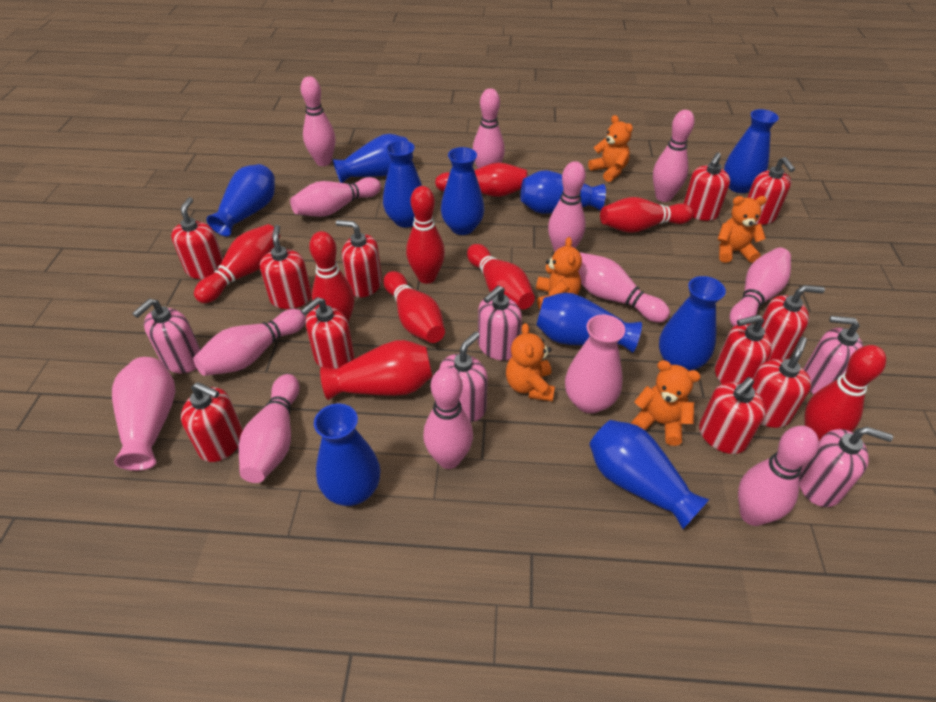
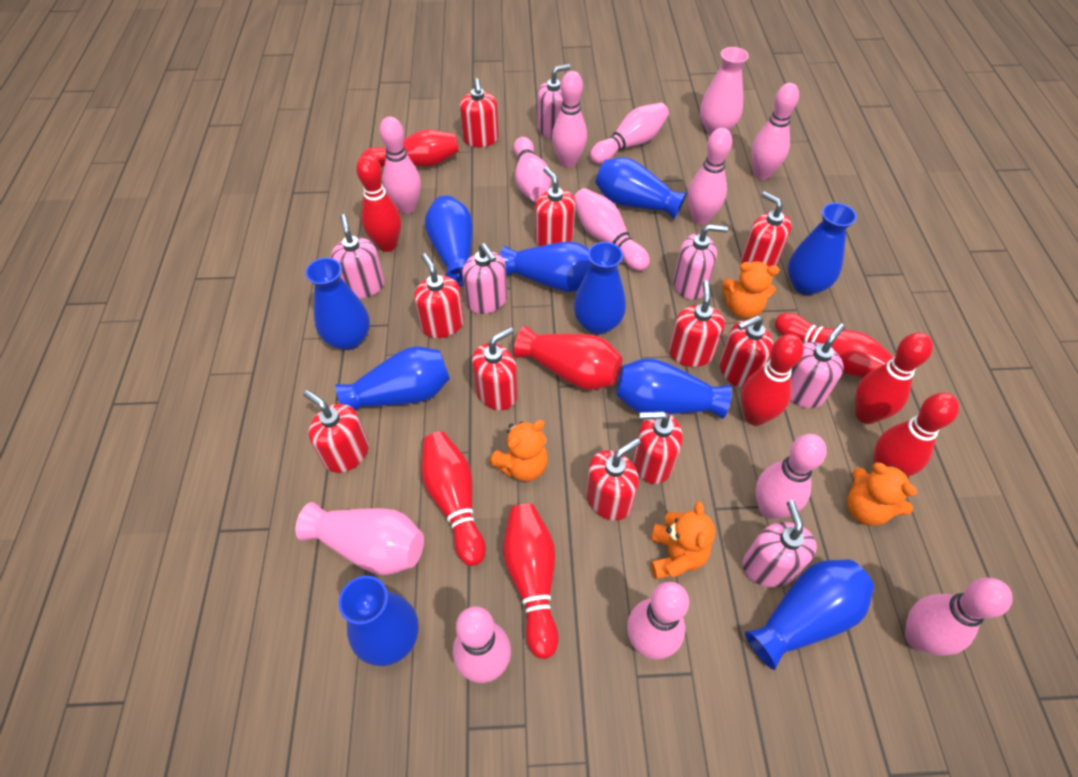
orange teddy bear: [506,323,555,402] [536,237,582,309] [588,115,633,182] [631,360,701,446] [717,196,767,263] = 5 -> [489,420,548,482] [650,501,715,579] [722,262,779,319] [847,462,917,526] = 4
pink soap dispenser: [132,299,201,373] [439,331,488,422] [478,286,522,361] [799,427,893,507] [804,316,863,394] = 5 -> [331,214,385,298] [462,243,507,314] [537,64,571,139] [673,224,728,300] [742,500,817,587] [790,323,845,408] = 6
red soap dispenser: [171,197,223,279] [181,382,243,462] [260,225,312,309] [301,297,355,369] [336,220,382,297] [683,152,730,221] [699,377,766,454] [715,315,772,384] [747,157,795,225] [752,337,812,428] [762,285,825,361] = 11 -> [303,390,369,473] [414,253,464,338] [460,78,499,147] [472,327,518,410] [535,167,575,246] [586,438,641,521] [633,411,682,484] [669,280,725,367] [719,315,773,388] [741,191,791,267] = 10

